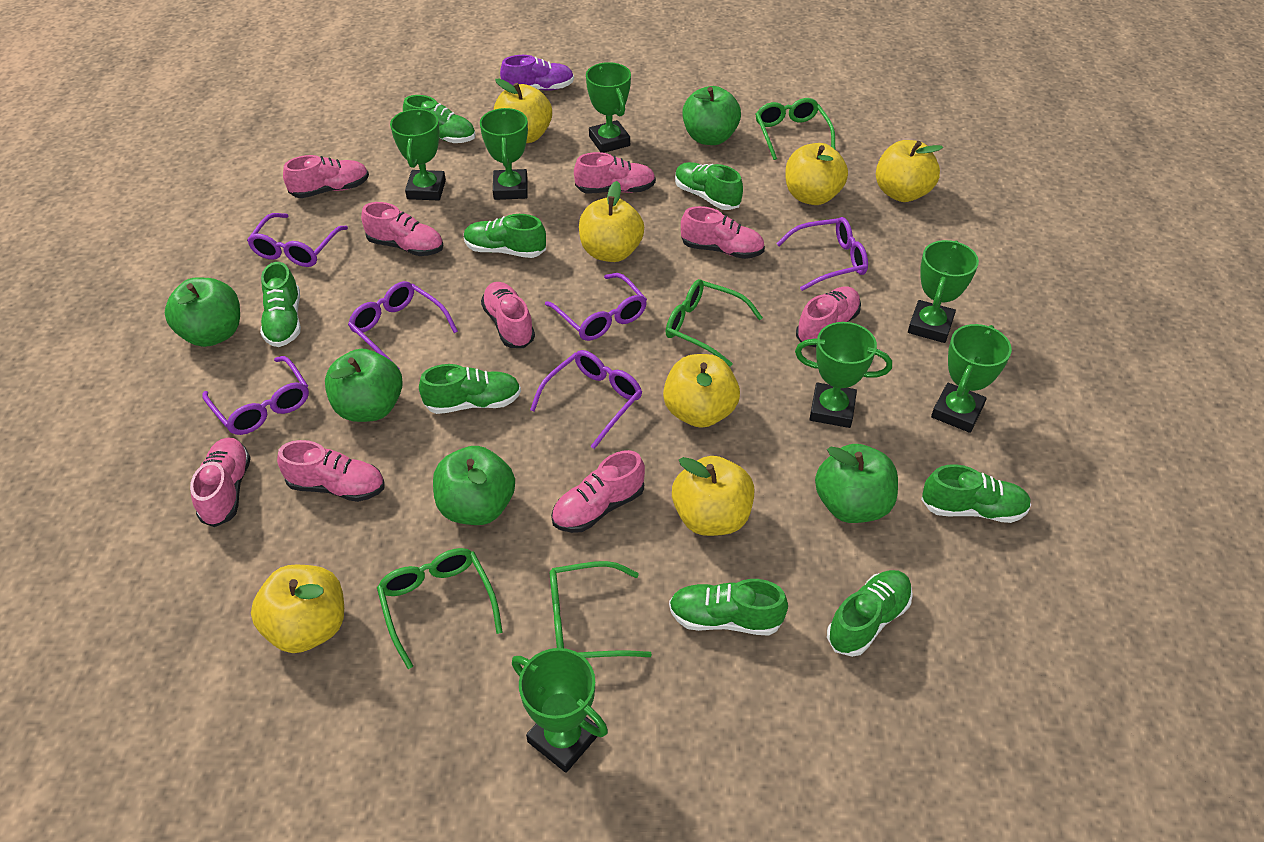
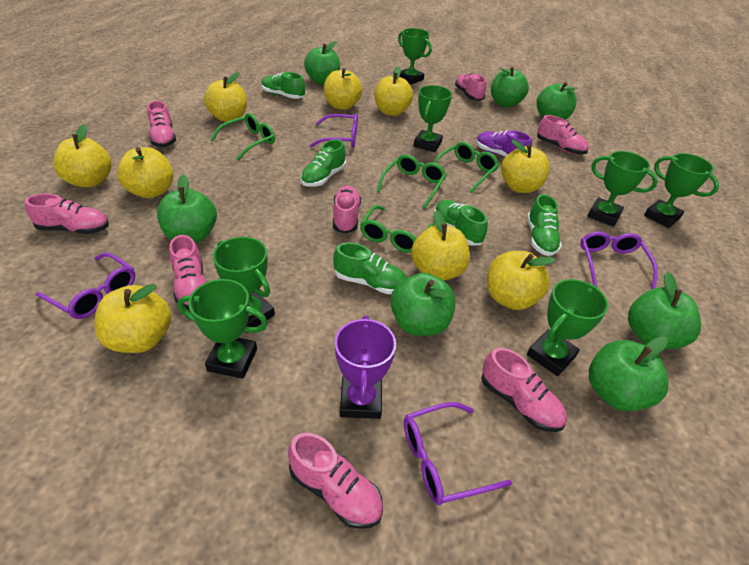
green apple: [165,277,240,347] [325,349,403,422] [433,446,515,525] [682,86,741,145] [815,444,898,523] = 5 -> [157,174,217,243] [304,41,340,84] [390,273,456,336] [491,67,529,107] [537,82,578,120] [589,336,669,411] [628,272,701,349] = 7
green shoe: [260,262,301,347] [403,95,475,143] [419,364,521,414] [464,214,546,258] [669,579,788,636] [675,162,743,210] [827,570,913,657] [921,464,1031,523] = 8 -> [261,72,305,99] [301,140,346,187] [333,242,407,294] [434,200,488,245] [527,194,562,256] = 5
pink shoe: [190,437,251,527] [277,440,384,502] [283,155,369,198] [361,202,443,256] [481,282,535,348] [551,450,645,533] [574,152,656,194] [681,206,765,259] [796,287,861,347] = 9 -> [25,194,109,234] [147,101,176,147] [169,235,206,310] [288,433,383,529] [333,186,361,233] [455,73,486,101] [481,348,567,432] [537,115,589,154] = 8
purple glasses: [202,356,309,435] [247,213,348,267] [348,281,458,369] [530,350,642,449] [545,273,647,341] [776,217,868,291] = 6 -> [36,252,135,319] [309,114,358,147] [404,402,512,505] [580,231,658,289] = 4
purple trophy: none = 0 -> [335,315,396,419] = 1
yellow apple: [251,565,344,653] [494,78,552,143] [579,181,644,262] [663,354,740,428] [672,456,754,536] [785,143,848,205] [876,140,943,202] = 7 -> [53,124,112,187] [94,284,171,353] [117,147,174,198] [204,72,247,122] [324,68,362,110] [374,66,413,116] [411,210,470,280] [487,251,556,310] [501,140,550,193] = 9

